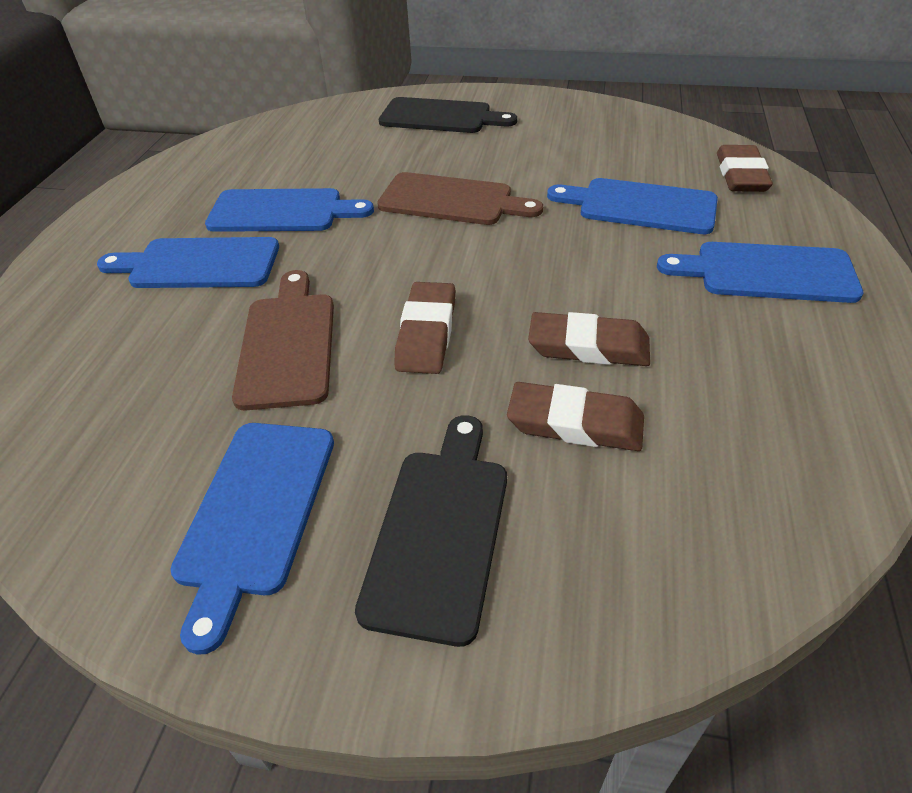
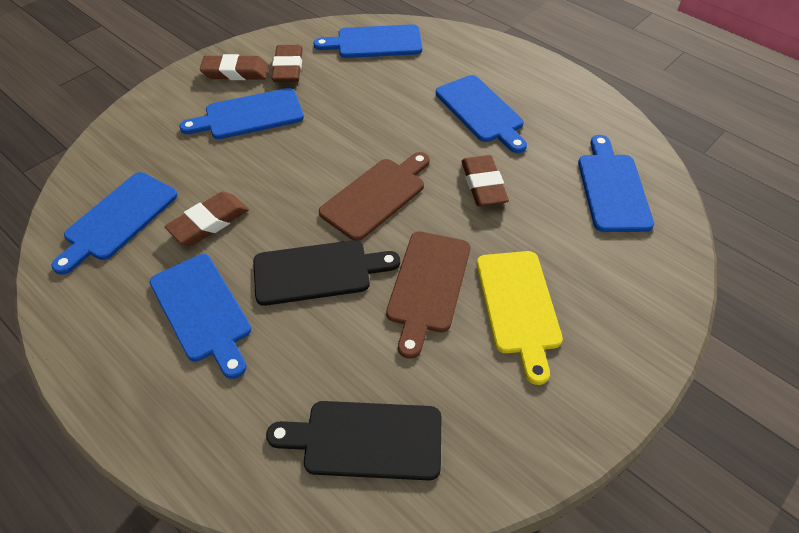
blue cutting board: [97,237,279,288] [170,423,334,655] [205,188,374,232] [547,178,718,234] [657,242,863,303] = 5 -> [51,172,178,275] [150,254,251,379] [180,88,304,139] [313,24,422,58] [436,75,527,153] [578,135,654,232] = 6
yellow cutting board: none = 0 -> [476,251,563,385] = 1

